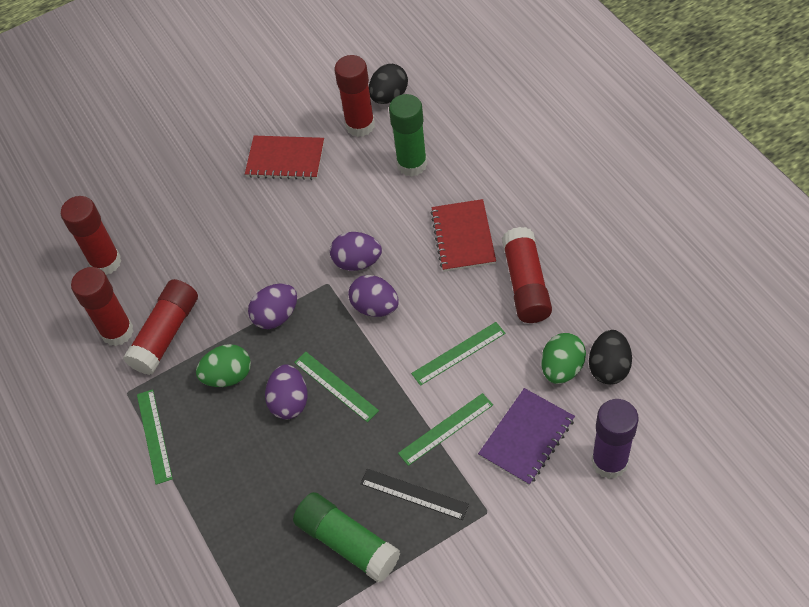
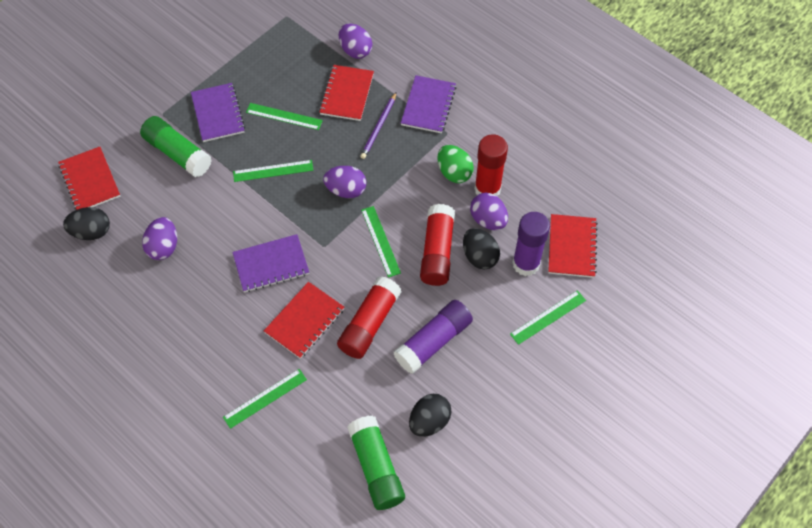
black egg: [369,64,408,104] [589,330,632,385] = 2 -> [63,207,110,240] [409,394,451,437] [463,228,500,270] = 3
black ruler: [360,469,469,520] = 1 -> none = 0
green egg: [196,344,251,387] [541,333,586,384] = 2 -> [437,145,474,183] = 1
green ruler: [137,389,173,485] [294,352,379,422] [398,393,493,466] [411,322,506,386] = 4 -> [223,369,307,429] [233,160,313,182] [246,103,323,130] [361,206,401,277] [510,290,586,345] = 5
purple glue stick: [591,399,639,479] = 1 -> [393,300,473,374] [512,212,550,276] = 2
purple notebook: [478,388,575,485] = 1 -> [191,83,245,142] [232,234,309,292] [401,75,456,133] = 3
purple pencil: none = 0 -> [360,93,396,159] = 1
red glue stick: [61,196,121,275] [71,267,134,346] [123,279,198,375] [335,55,375,137] [502,227,552,323] = 5 -> [337,276,402,359] [420,204,455,286] [474,134,508,196] = 3
red notebook: [245,136,324,180] [430,199,496,272] = 2 -> [58,147,120,210] [264,282,344,359] [319,65,374,121] [548,214,598,278] = 4

